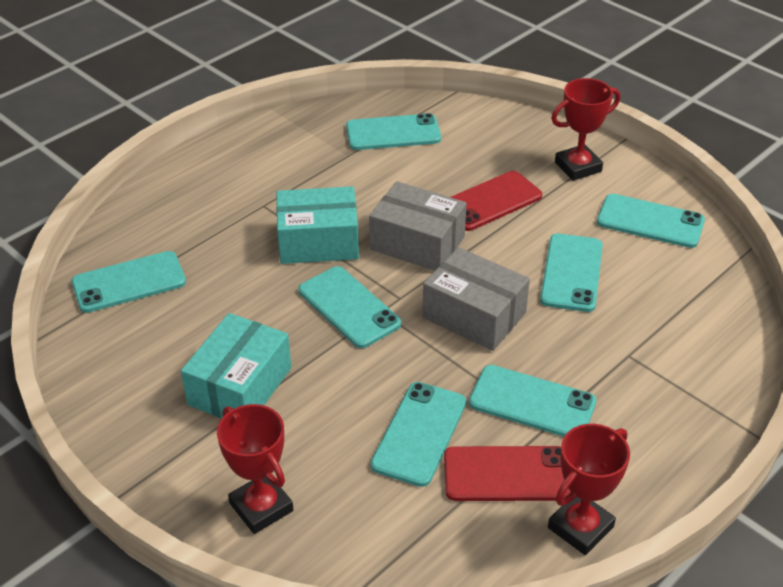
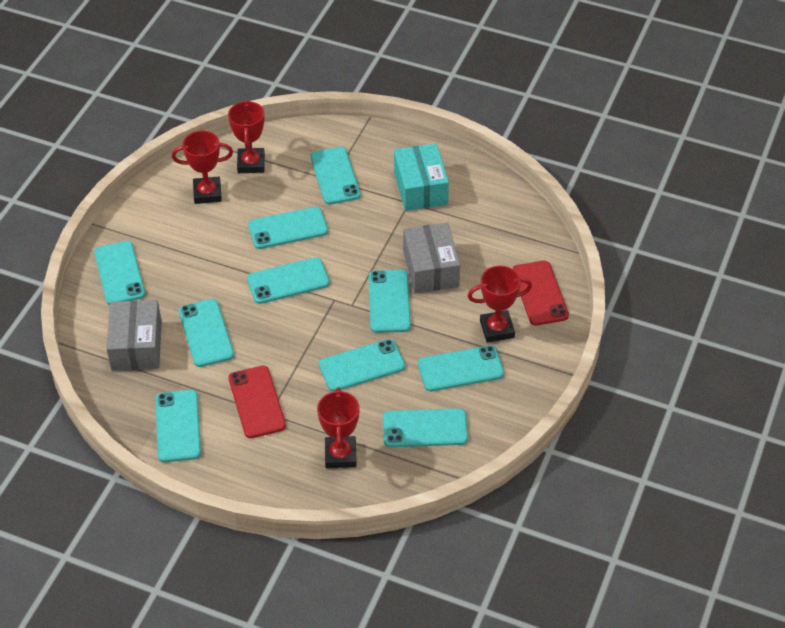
red trophy: [217,404,293,534] [548,424,630,555] [551,78,620,181] = 3 -> [172,131,233,204] [228,100,265,173] [317,387,360,468] [468,266,532,342] = 4
turquoise box: [181,313,291,418] [276,186,359,264] = 2 -> [394,144,449,211] = 1
turquoise phone: [72,251,186,313] [298,266,401,348] [346,113,441,150] [371,382,466,487] [469,365,596,437] [540,233,603,312] [597,194,705,248] = 7 -> [94,241,145,305] [156,390,201,462] [179,299,234,367] [247,257,330,304] [248,207,328,249] [310,147,361,204] [319,339,406,391] [369,270,411,333] [383,408,468,447] [418,345,504,391] = 10

